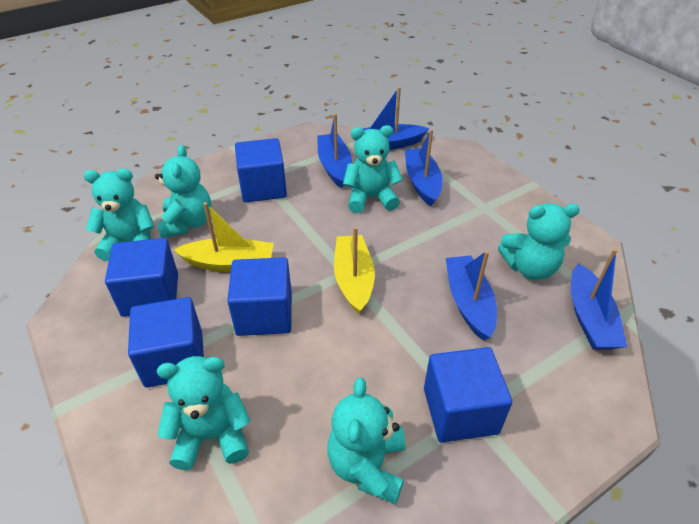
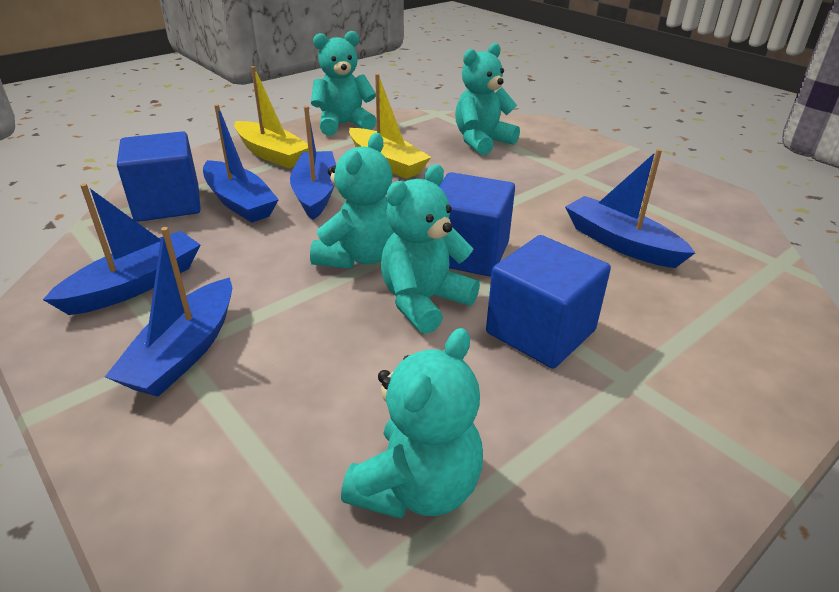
blue cube: [105,238,178,317] [128,297,204,388] [227,257,292,336] [235,138,287,203] [424,347,513,443] = 5 -> [117,131,201,222] [439,172,515,277] [486,235,611,369] = 3
turquoise teddy bear: [84,168,155,261] [155,145,211,238] [157,356,251,470] [327,378,405,504] [343,125,403,213] [498,203,580,280] = 6 -> [310,133,394,269] [311,31,376,136] [341,328,483,519] [381,164,480,334] [455,43,520,155] = 5

